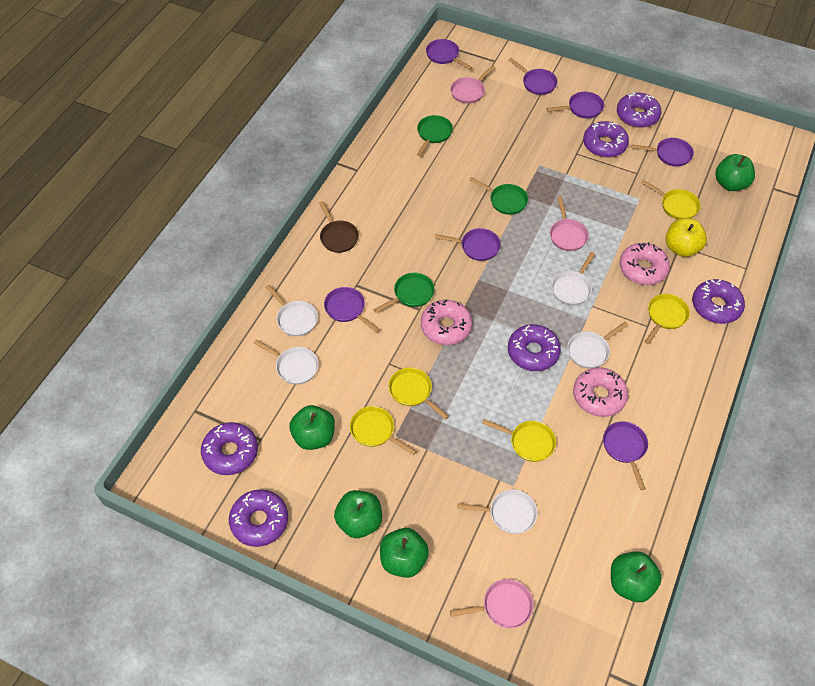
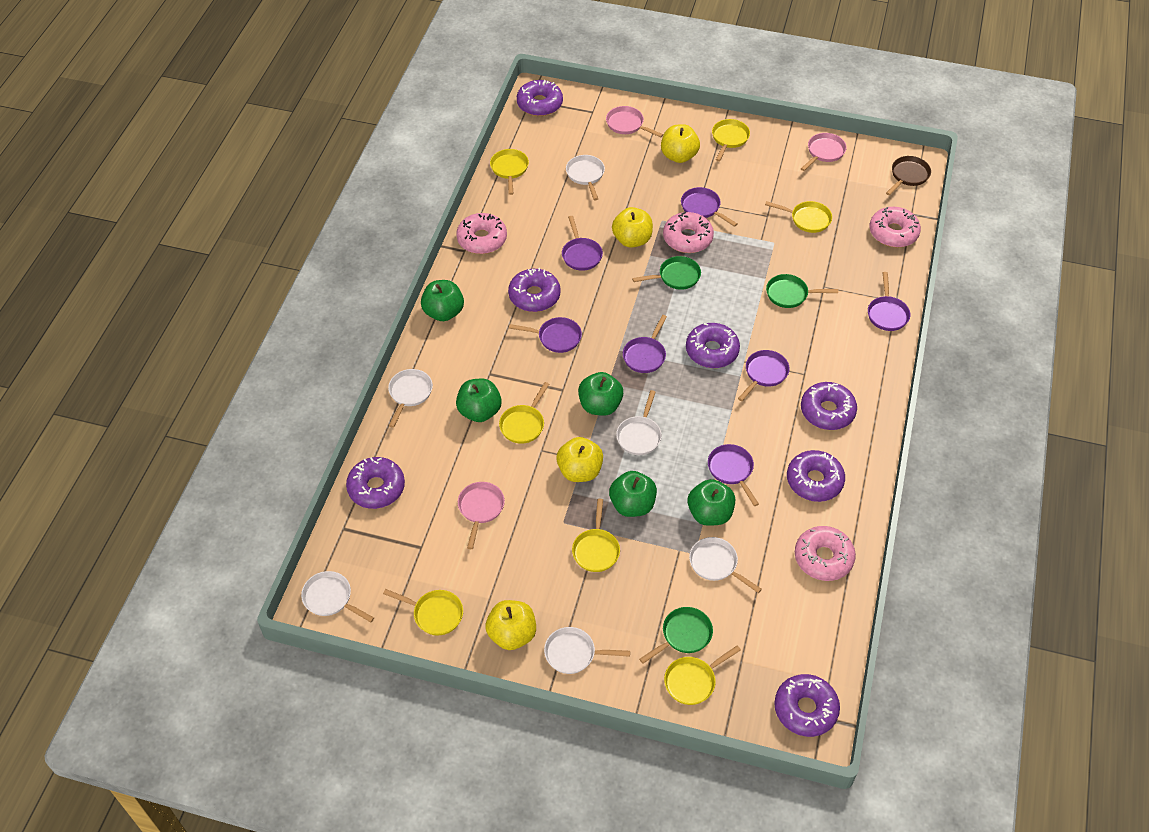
pink donut: [421,300,472,345] [573,367,628,417] [619,242,670,285] = 3 -> [456,213,507,254] [663,212,714,253] [795,526,856,581] [870,207,921,248] = 4
purple donut: [201,422,258,475] [229,490,288,547] [508,324,561,371] [583,121,629,158] [617,92,661,128] [692,279,745,324] = 6 -> [346,457,405,509] [508,268,561,312] [517,80,563,116] [686,323,740,368] [774,674,840,737] [787,450,845,502] [801,382,857,430] = 7
white pan: [254,340,319,385] [265,285,318,336] [458,489,538,534] [552,252,595,305] [567,322,628,369] = 5 -> [301,571,374,623] [388,369,433,428] [544,627,630,674] [566,155,605,200] [616,390,662,455] [689,537,762,593] = 6
yellow apple: [666,218,707,257] = 1 -> [485,600,536,650] [556,437,603,482] [612,207,653,248] [661,124,700,163] = 4
yellow pan: [350,406,417,455] [389,367,449,420] [482,419,556,462] [641,180,701,219] [644,294,690,344] = 5 -> [383,589,463,635] [490,149,529,195] [499,382,549,444] [572,499,620,572] [664,645,741,705] [712,119,750,161] [765,201,832,233] = 7

